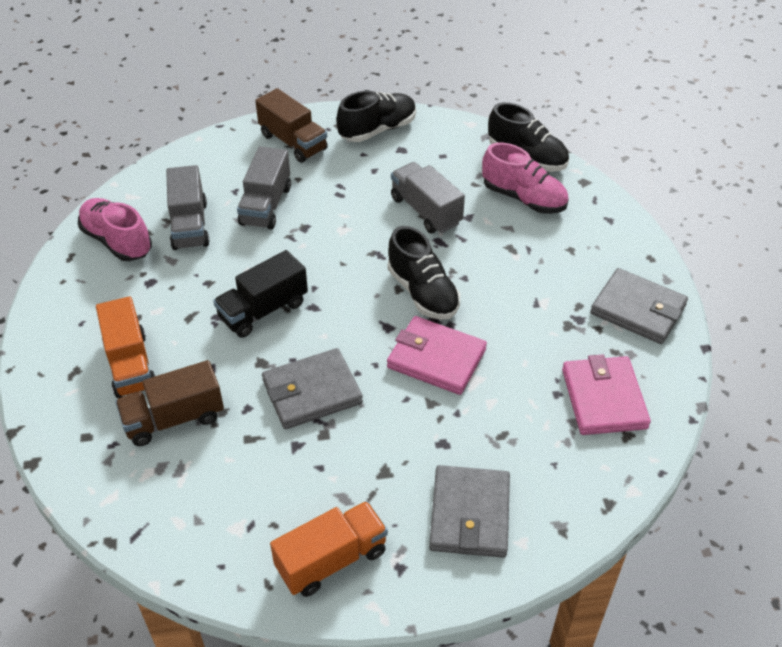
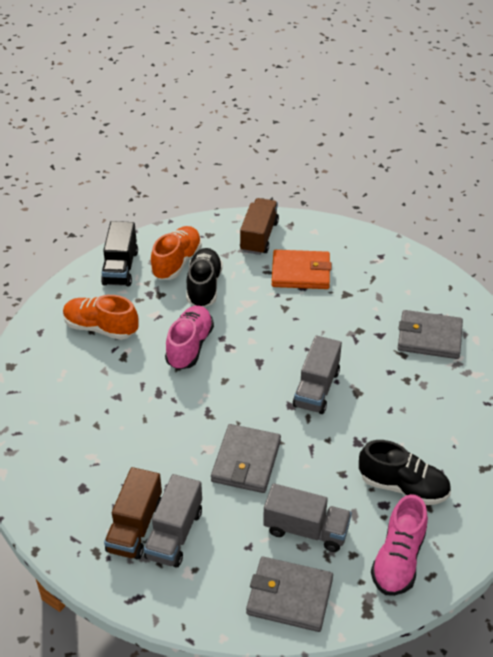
black shoe: [337,91,416,142] [388,226,461,320] [488,102,569,172] = 3 -> [186,248,223,307] [359,440,451,505] = 2
orange shoe: none = 0 -> [63,295,139,340] [151,226,202,280] = 2
orange truck: [96,296,155,398] [270,501,388,597] = 2 -> none = 0
orange wallet: none = 0 -> [272,250,332,289] = 1
pink wallet: [387,316,487,395] [562,354,651,435] = 2 -> none = 0

